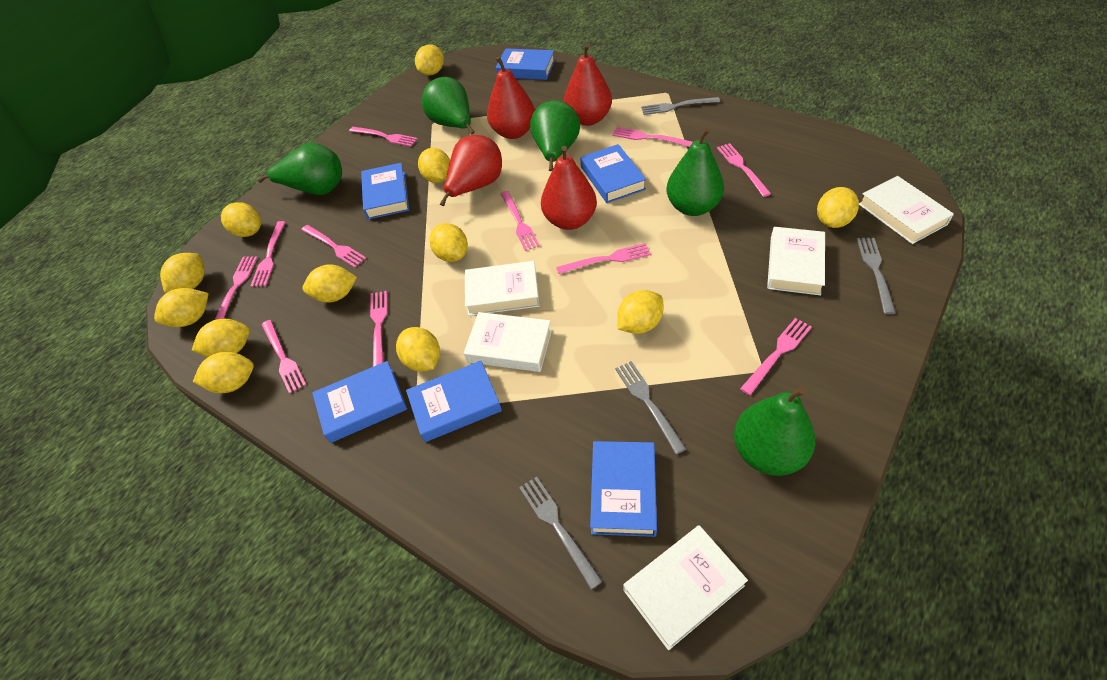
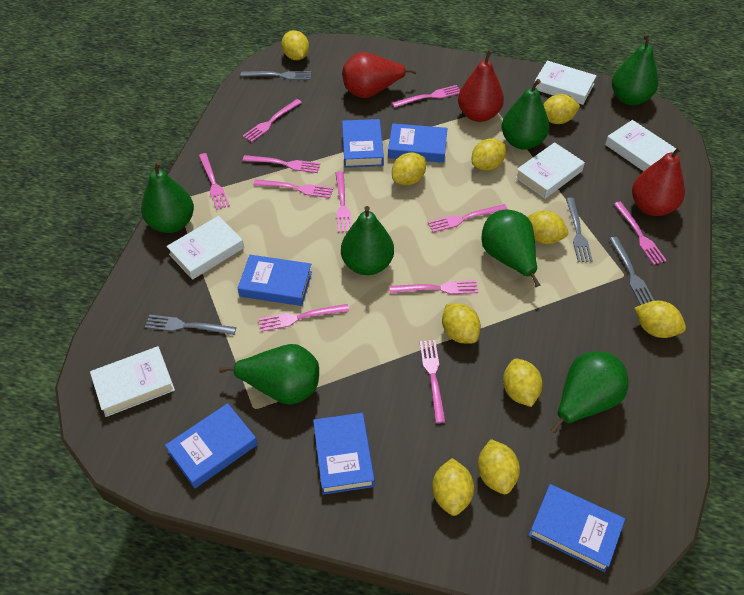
green pear: [257,143,342,195] [422,77,475,135] [530,100,580,171] [667,128,724,216] [734,387,815,476] = 5 -> [141,161,194,233] [219,344,319,405] [341,206,394,275] [481,210,540,287] [502,79,549,150] [551,351,628,433] [612,34,658,105] = 7
red pear: [440,135,502,206] [487,56,535,139] [541,146,597,230] [564,44,612,126] = 4 -> [343,52,417,98] [458,50,504,122] [632,146,685,216] = 3
yellow lemon: [154,288,209,327] [160,253,205,293] [192,319,250,357] [193,352,254,393] [221,202,261,237] [303,265,357,303] [396,327,440,372] [415,45,444,75] [418,148,450,183] [429,223,468,262] [617,290,663,334] [817,187,859,228] = 12 -> [281,30,309,60] [392,152,426,185] [432,458,474,516] [442,303,481,344] [472,138,506,171] [478,439,520,494] [503,359,543,407] [527,210,568,244] [543,94,580,124] [634,301,686,338] = 10

